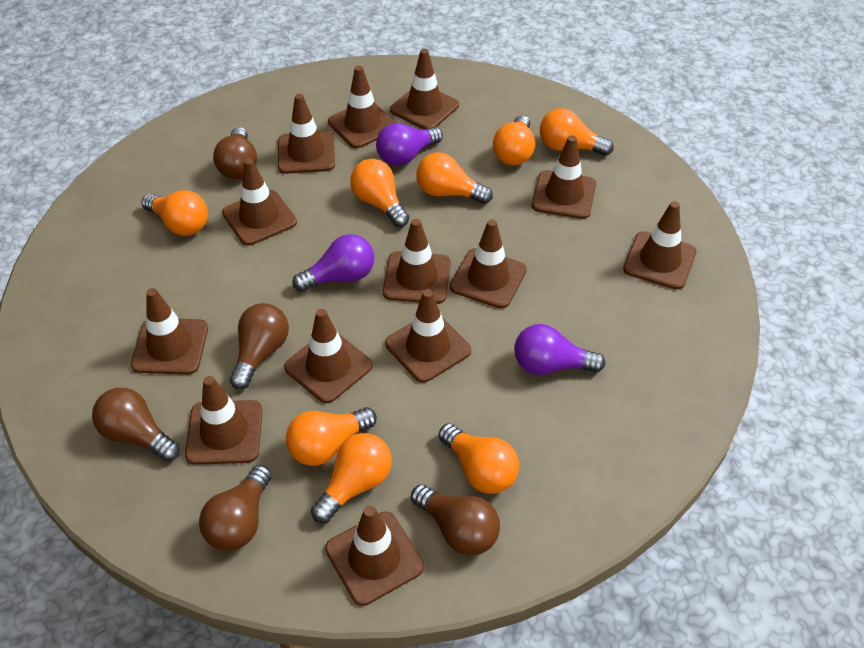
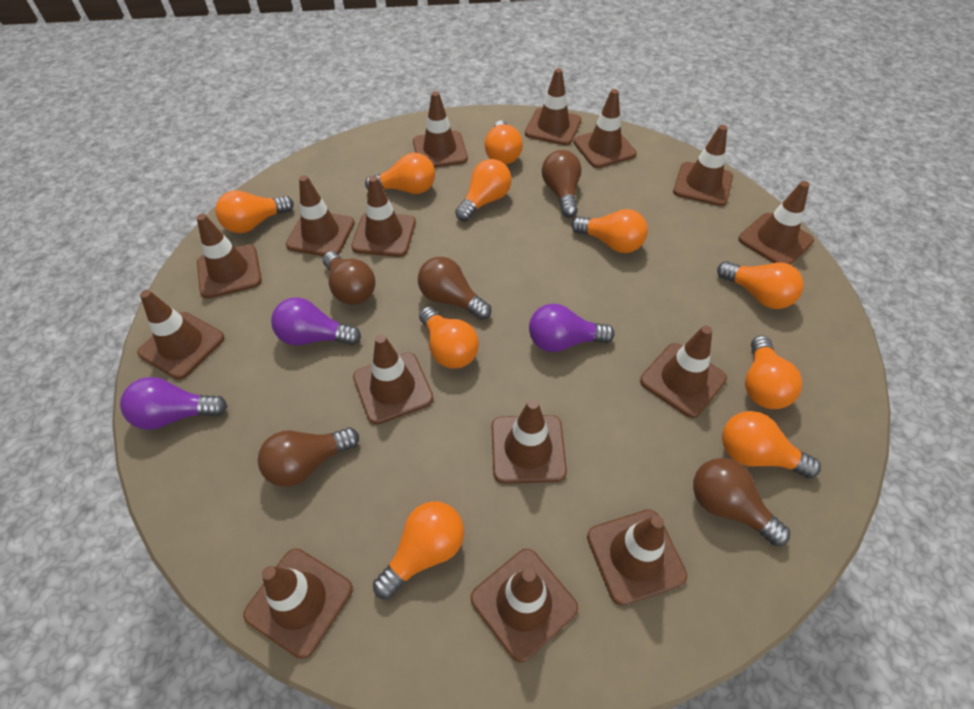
brown traffic cone: [131,288,208,375] [185,376,263,465] [222,158,297,246] [278,94,335,174] [284,309,373,403] [325,506,424,606] [328,66,396,148] [383,219,451,304] [385,289,471,383] [390,49,459,129] [450,219,527,309] [532,136,596,219] [623,201,696,290] = 13 -> [137,290,224,379] [197,214,262,299] [243,548,353,659] [286,175,355,256] [351,176,416,257] [353,334,434,425] [413,91,468,168] [471,549,578,662] [492,399,567,484] [525,68,582,145] [573,89,637,168] [587,509,687,606] [640,325,727,418] [673,125,733,206] [739,181,814,265] = 15
orange light bulb: [142,190,208,236] [286,407,377,466] [311,433,392,523] [350,159,409,227] [417,152,493,204] [438,423,519,494] [493,115,535,166] [540,108,614,156] = 8 -> [215,190,294,233] [365,153,435,194] [373,501,464,599] [419,307,479,368] [455,159,511,221] [485,120,523,165] [571,209,648,253] [717,261,803,309] [722,411,821,478] [745,335,802,409] = 10

